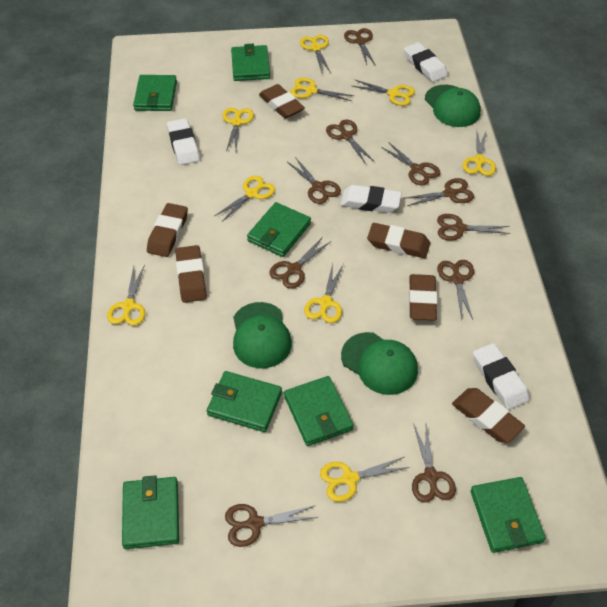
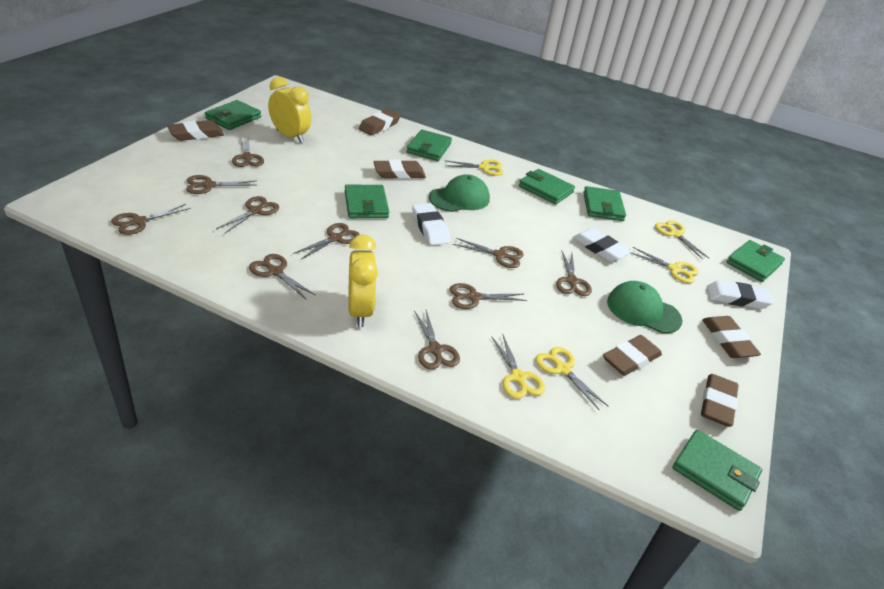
green cap: [233,302,292,368] [341,332,418,395] [425,85,481,127] = 3 -> [429,174,490,212] [607,281,682,333] = 2
white eraser: [167,118,200,165] [340,185,402,213] [404,42,448,82] [473,343,529,410] = 4 -> [412,203,450,245] [573,228,631,262] [707,280,774,309] = 3
yellow clock: none = 0 -> [268,77,311,143] [348,234,378,327] = 2
yellow scissors: [107,265,145,326] [215,176,275,222] [223,107,254,152] [290,78,354,101] [300,35,331,73] [304,264,343,323] [320,457,410,502] [352,80,415,106] [463,129,496,176] = 9 -> [444,160,503,176] [491,335,545,399] [536,347,609,411] [631,247,699,283] [655,220,710,260] = 5

